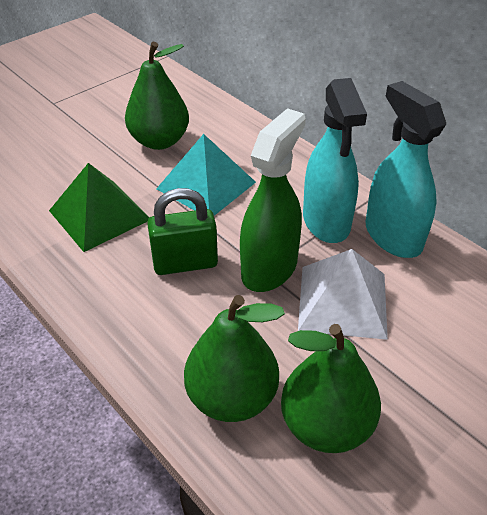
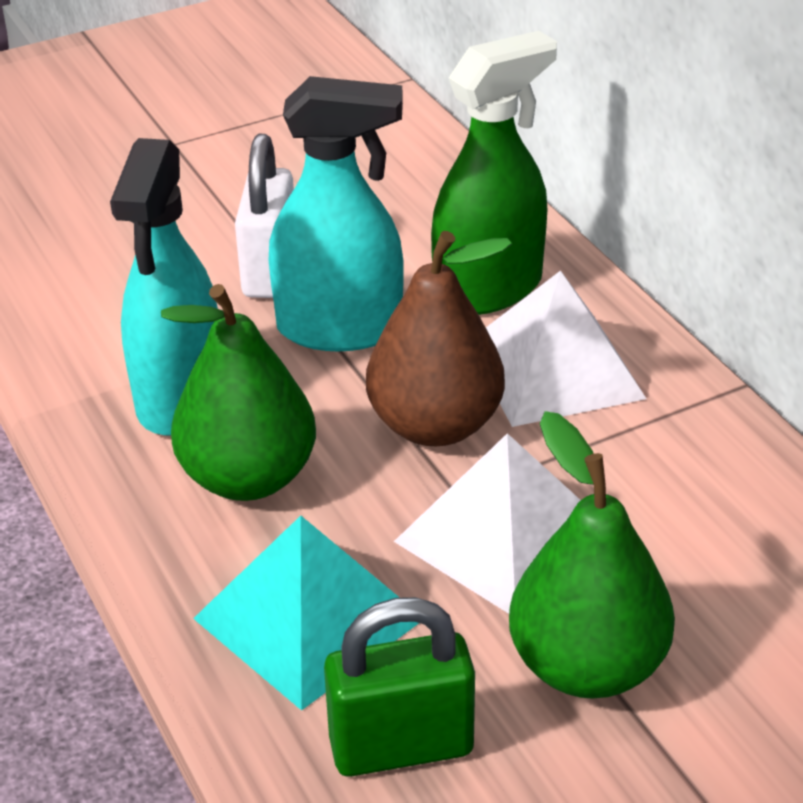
brown pear: none = 0 -> [366,231,512,446] = 1
green pear: [125,42,189,150] [184,295,285,422] [281,324,381,453] = 3 -> [161,284,316,501] [509,411,675,698] = 2
green pyramid: [49,163,149,252] = 1 -> none = 0
white padlock: none = 0 -> [235,134,294,298] = 1
white pyramid: [298,249,388,340] = 1 -> [394,433,581,614] [486,270,646,427] = 2

